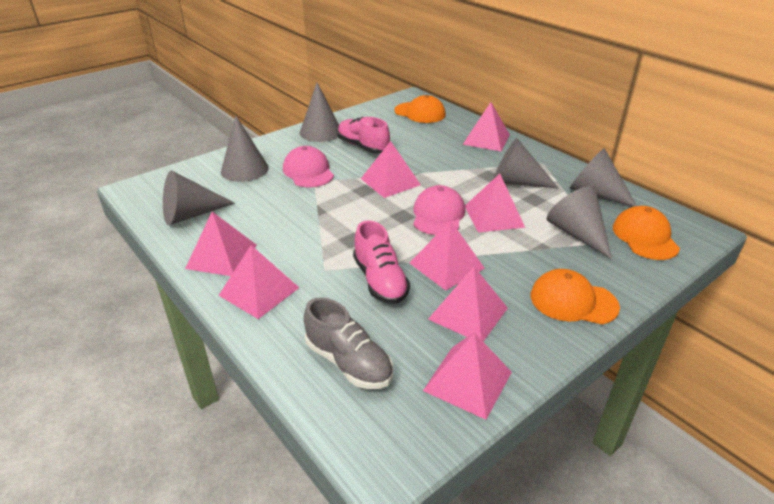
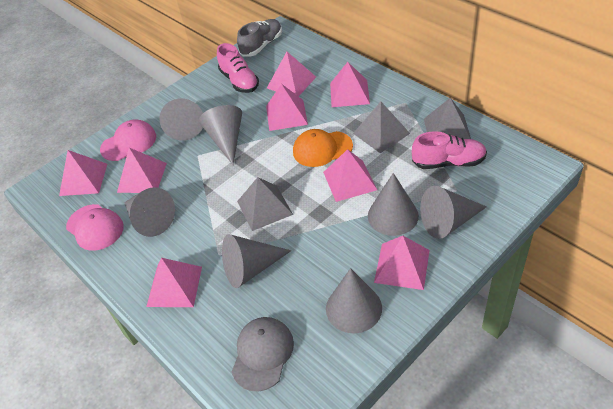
grey cap: none = 0 -> [232,317,294,391] = 1
grey cone: [163,171,235,225] [221,116,269,182] [300,82,339,142] [493,138,558,188] [547,186,612,259] [570,148,637,207] = 6 -> [124,187,175,237] [159,99,203,141] [199,105,242,165] [222,234,291,288] [326,268,382,333] [368,173,419,236] [420,186,486,239] = 7
grey pyramid: none = 0 -> [237,177,293,231] [353,102,410,154] [424,98,471,139] = 3
orange cap: [394,95,446,123] [530,269,620,324] [613,206,680,260] = 3 -> [293,129,353,167] = 1

